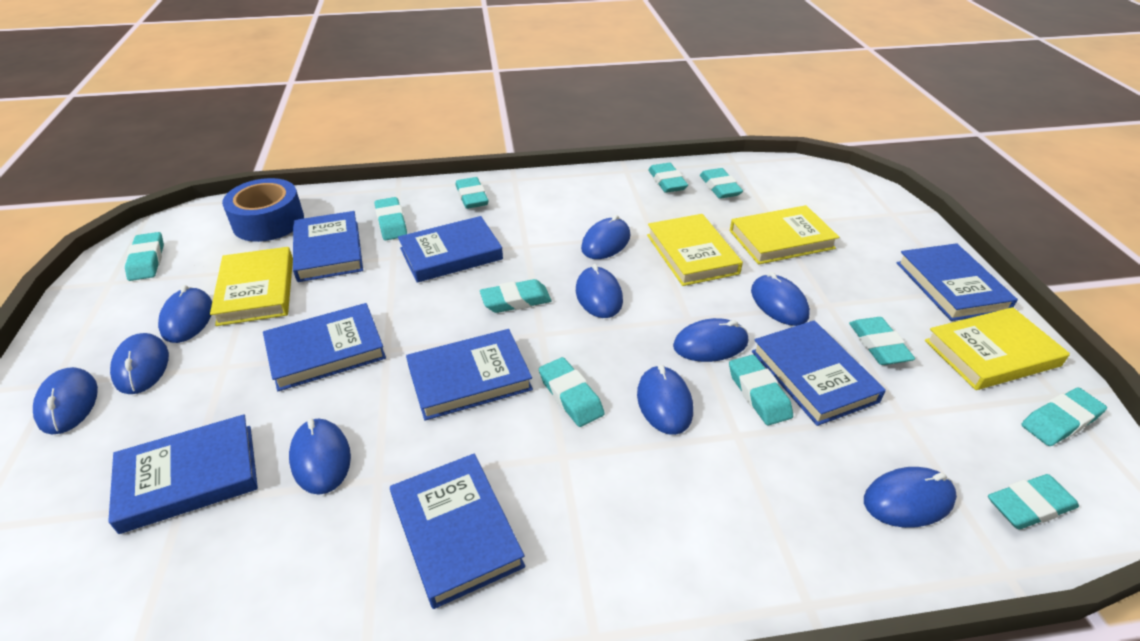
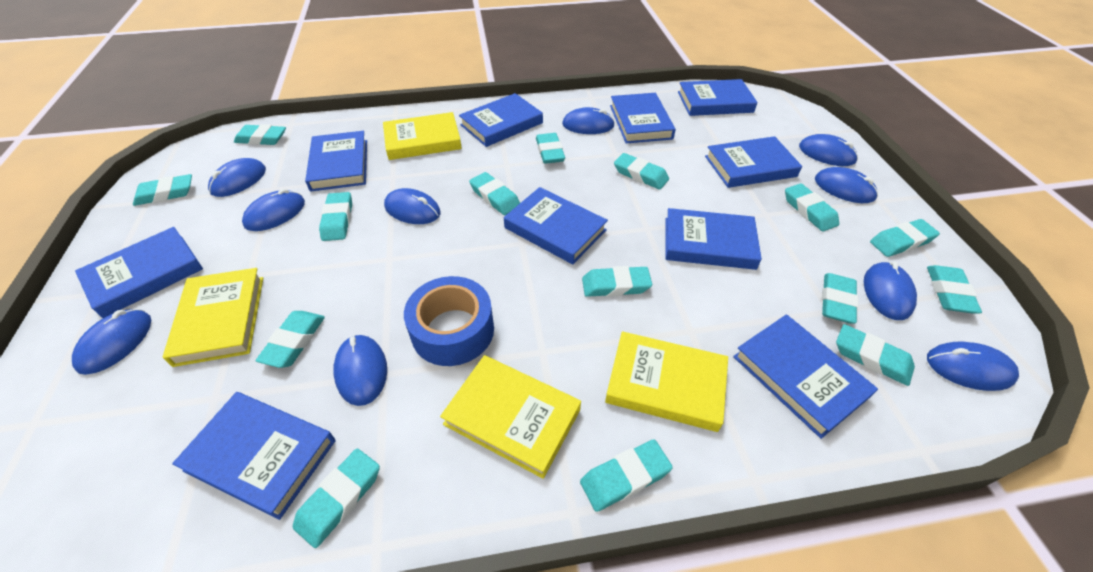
blue book: [108,414,258,534] [263,303,386,391] [293,211,363,282] [390,454,525,609] [398,216,503,283] [406,329,533,421] [752,321,886,426] [897,243,1018,321] = 8 -> [75,227,203,318] [172,392,336,520] [305,131,367,192] [459,93,543,147] [504,187,608,264] [610,93,676,143] [666,208,762,270] [678,79,758,116] [705,136,802,188] [733,314,878,439] = 10
turquoise eraser: [125,232,164,281] [375,197,407,240] [456,177,489,209] [480,279,551,313] [539,357,605,427] [648,163,688,193] [700,168,743,199] [729,355,793,426] [849,317,915,365] [988,474,1079,529] [1021,388,1107,446] = 11 -> [133,174,192,206] [234,124,286,145] [255,311,325,368] [293,448,380,548] [319,192,352,241] [469,172,520,215] [536,133,565,164] [580,439,673,512] [582,266,652,297] [614,153,669,190] [785,183,839,232] [822,273,859,324] [836,324,915,386] [870,219,940,257] [927,265,982,314] = 15

